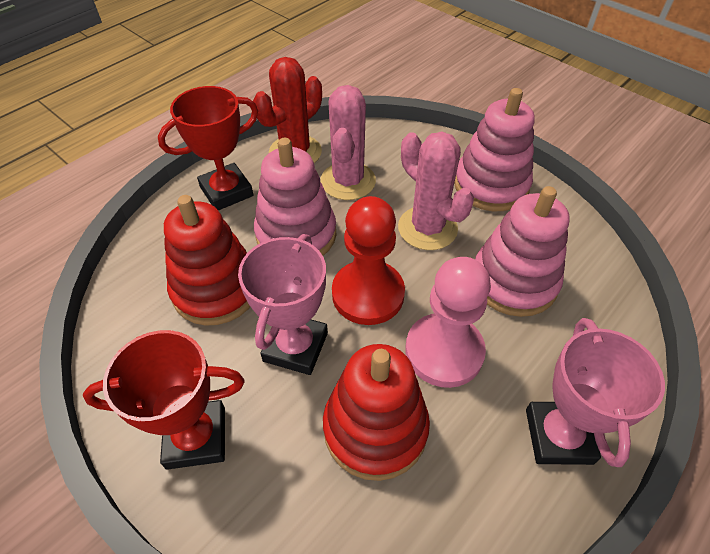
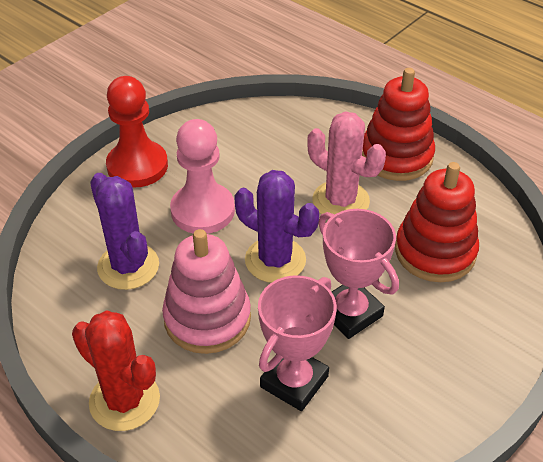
pink cactus: [321,85,376,200] [398,132,474,250] = 2 -> [307,111,386,214] = 1
pink stacking toy: [254,138,336,256] [454,88,535,211] [475,186,570,317] = 3 -> [162,229,251,354] = 1
purple cactus: none = 0 -> [90,173,159,290] [234,170,319,283] = 2
red trophy: [83,330,244,470] [158,86,258,211] = 2 -> none = 0

